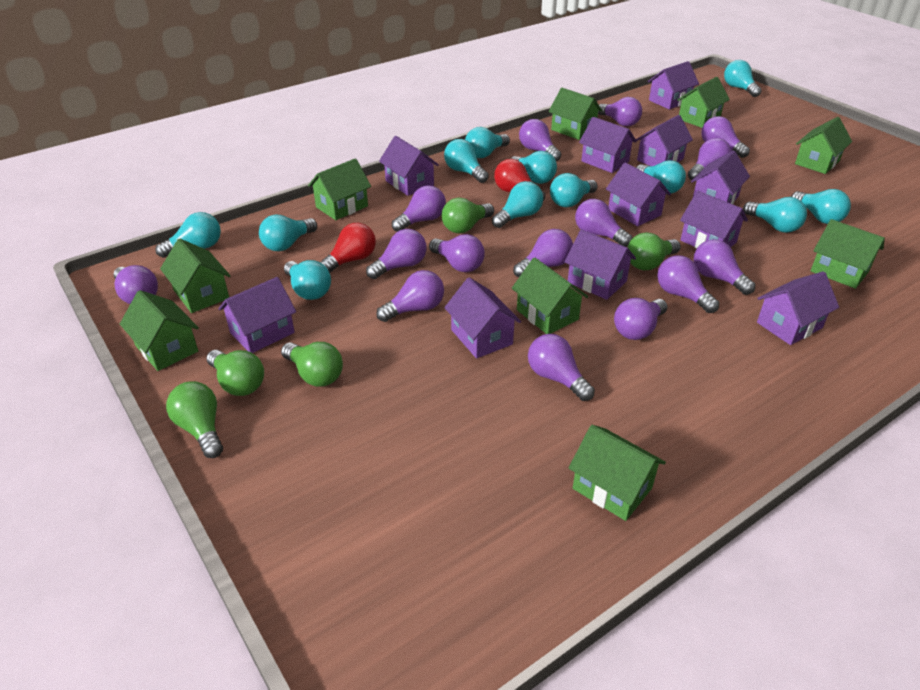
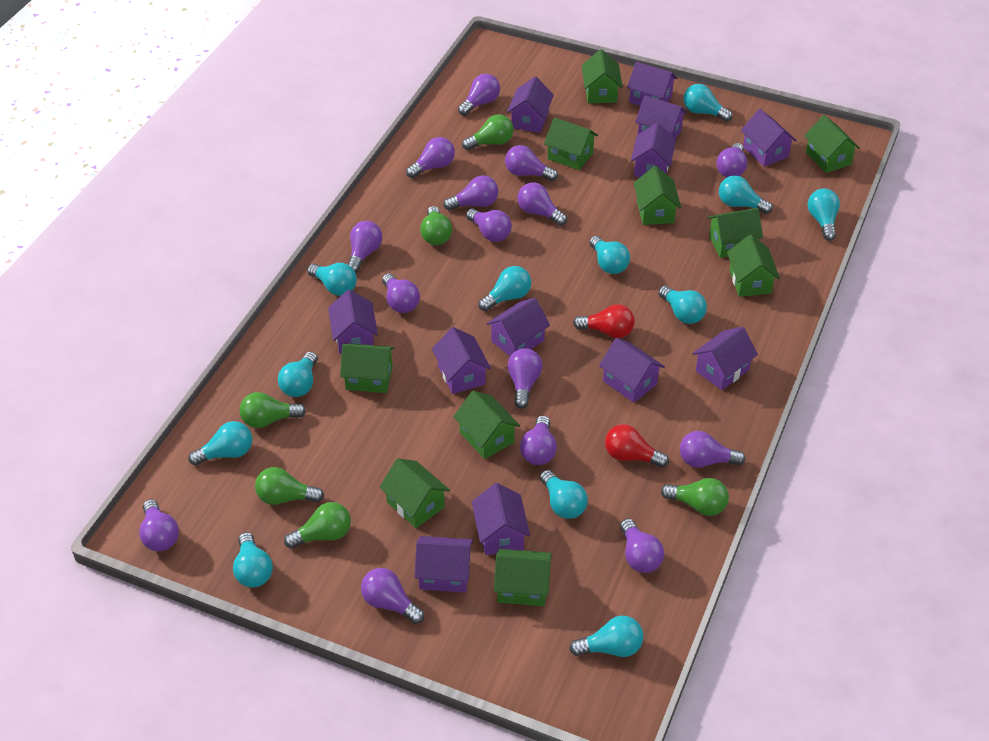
green house: [120,290,199,371] [160,239,231,313] [308,158,371,220] [512,257,588,334] [549,88,602,140] [569,425,666,521] [677,77,730,128] [795,117,852,174] [811,219,885,289] = 9 -> [340,343,395,393] [379,458,450,528] [454,390,520,459] [494,549,552,606] [544,118,598,170] [581,49,623,103] [634,166,681,225] [708,208,763,258] [727,235,780,297] [804,115,860,173] = 10
green light bulb: [166,381,223,458] [206,350,264,396] [281,342,343,387] [442,198,494,233] [627,232,681,270] = 5 -> [240,392,306,428] [255,467,324,505] [284,502,351,548] [420,206,452,245] [462,114,514,150] [661,478,729,516] = 6
purple house: [218,277,296,353] [379,136,439,196] [444,277,521,358] [564,229,636,300] [579,117,637,173] [606,162,671,226] [636,115,693,166] [648,61,699,109] [680,191,748,248] [691,151,750,204] [757,271,839,345] = 11 -> [328,290,378,354] [414,536,473,593] [432,327,491,394] [472,483,530,555] [486,298,550,356] [507,77,554,133] [599,338,665,403] [627,62,677,106] [631,123,676,177] [635,96,687,139] [693,327,758,390] [741,109,797,167] = 12

